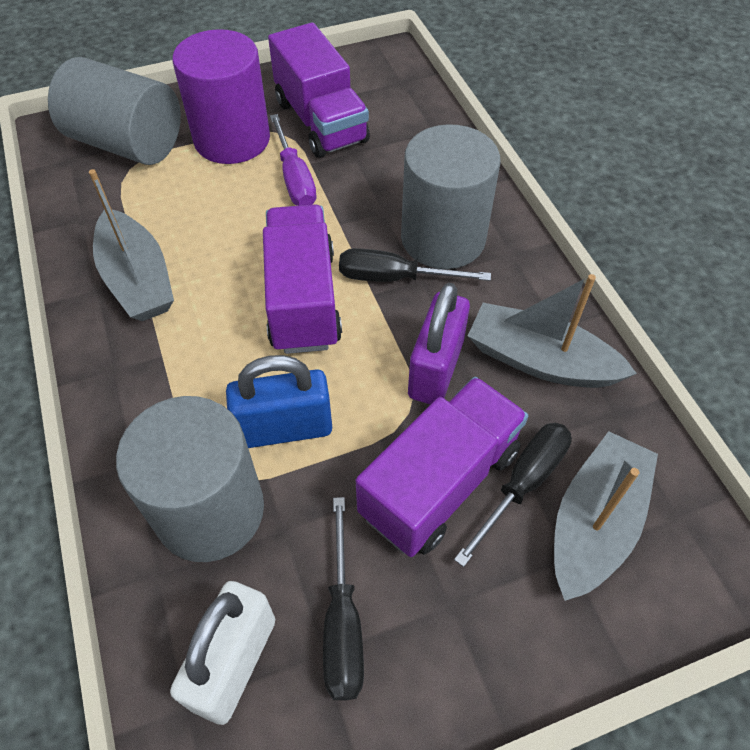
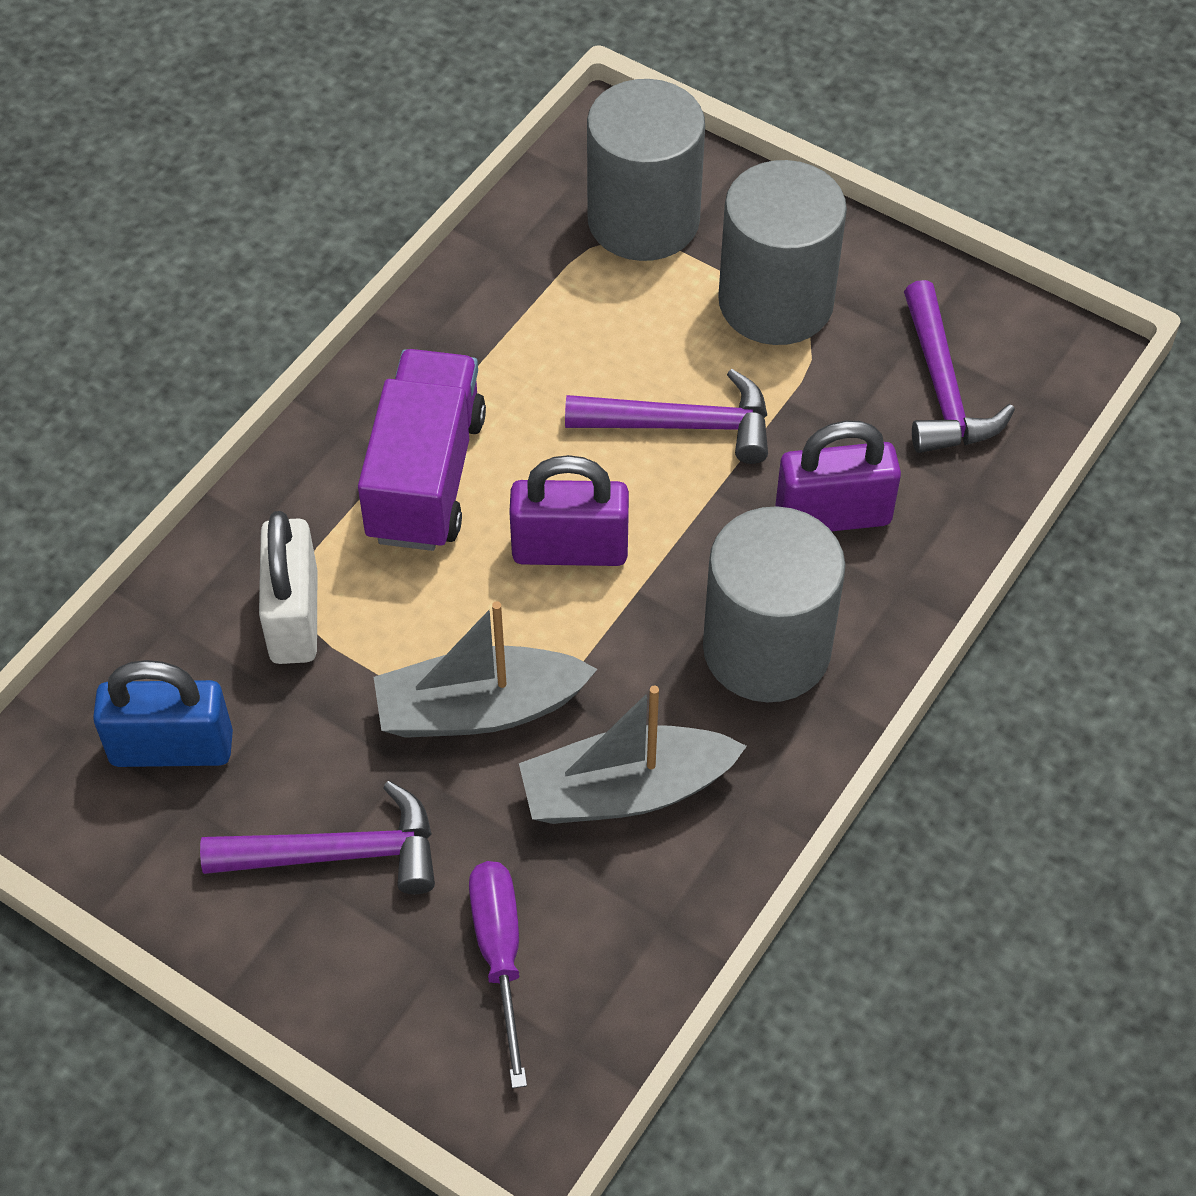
black screwdriver: [323,497,364,701] [339,248,491,282] [454,423,572,567] = 3 -> none = 0
grey boat: [89,169,174,321] [468,274,637,388] [554,431,658,601] = 3 -> [374,601,598,738] [519,685,747,824] = 2
purple cylinder: [172,29,270,164] = 1 -> none = 0
purple hammer: none = 0 -> [200,781,435,894] [565,369,768,464] [904,280,1015,453] = 3
purple padlock: [408,283,470,405] = 1 -> [509,455,629,566] [775,421,901,531] = 2
purple truck: [263,204,342,354] [268,23,370,158] [356,377,528,557] = 3 -> [358,349,486,551] = 1

